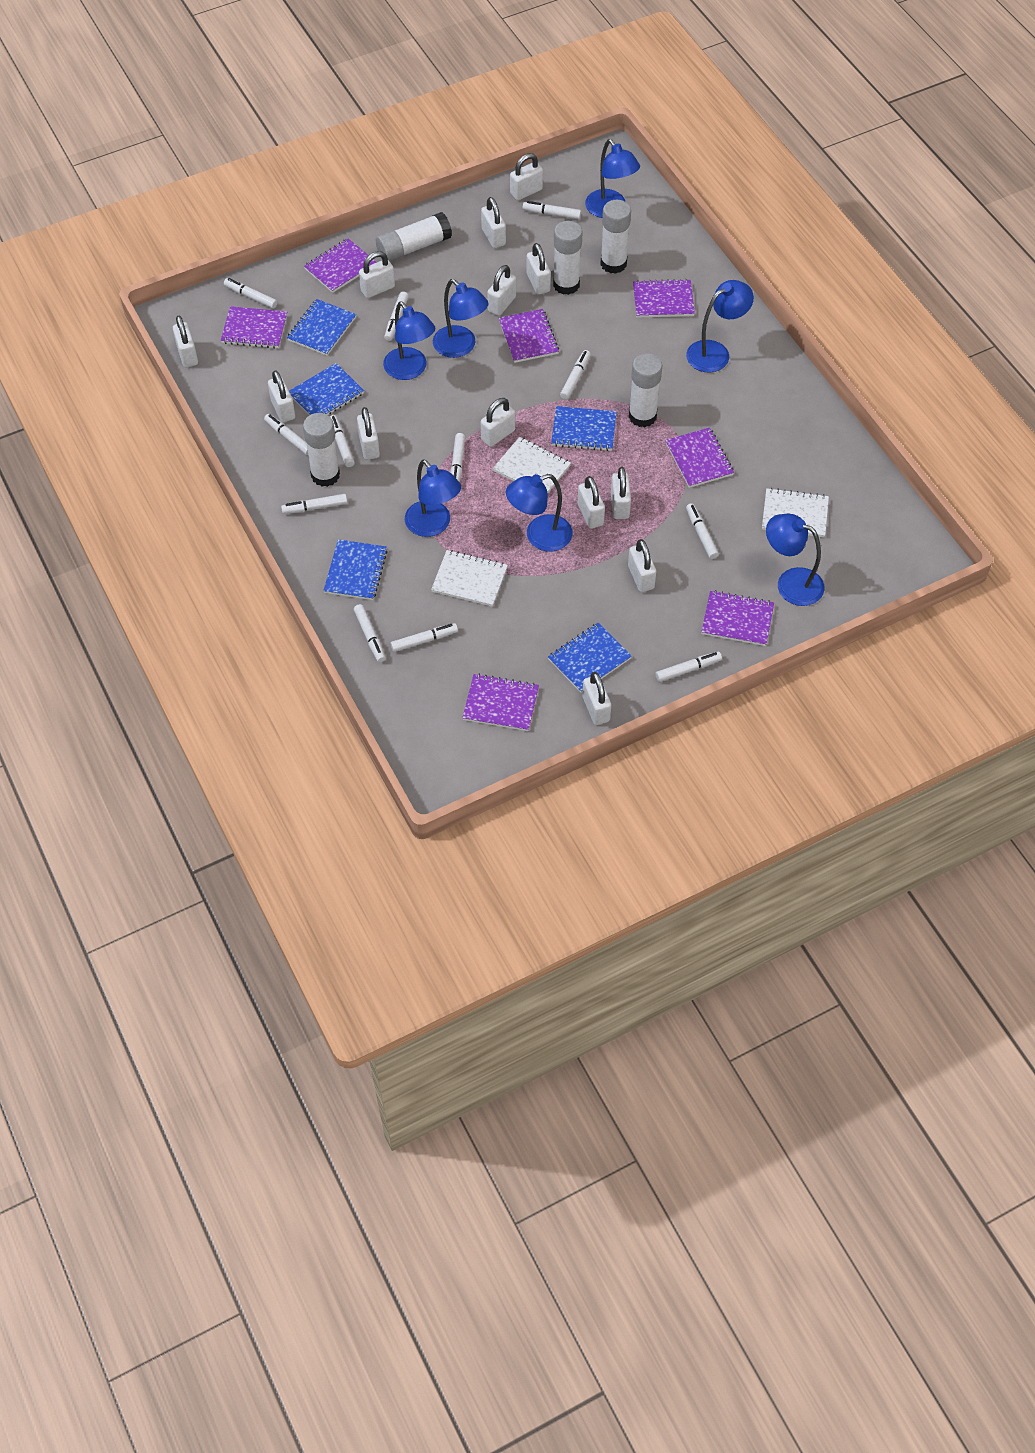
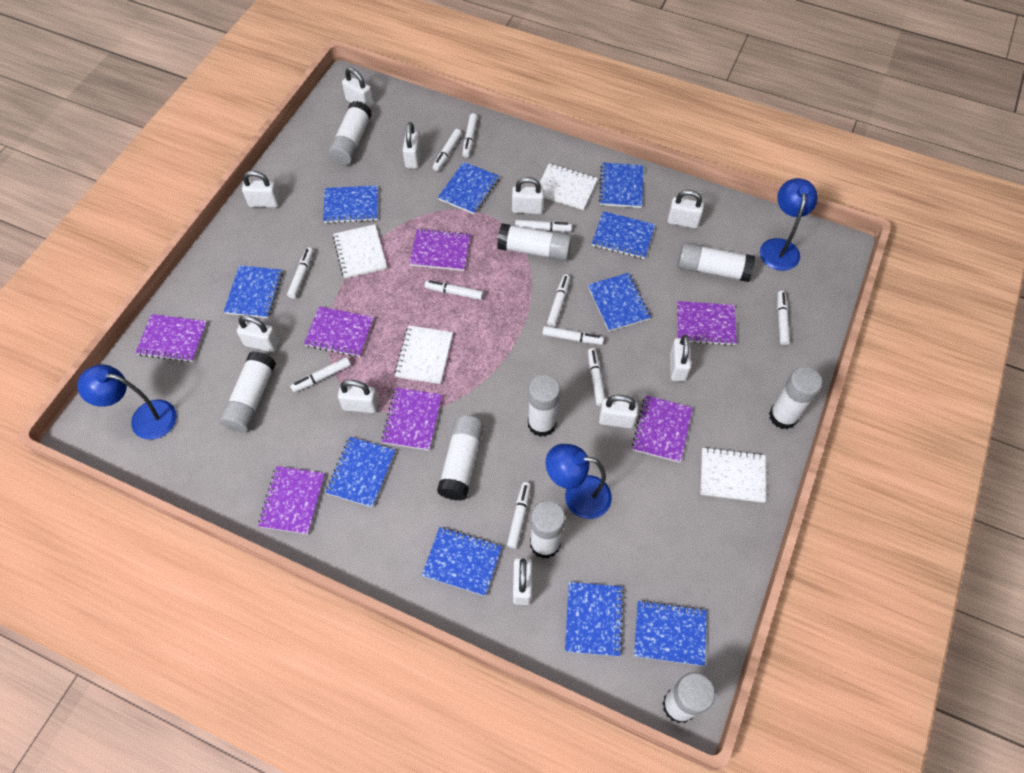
blue lamp: [383,301,435,380] [405,459,461,537] [433,279,489,358] [506,474,573,552] [585,139,640,218] [686,280,754,372] [766,514,824,606] = 7 -> [77,365,177,440] [546,444,612,519] [760,178,818,271] = 3
blue notebook: [287,299,356,356] [289,363,364,415] [323,539,388,600] [548,622,632,693] [551,406,617,451] = 5 -> [223,265,283,318] [323,185,378,223] [325,437,396,508] [422,527,502,596] [438,162,499,214] [565,582,624,657] [588,273,651,331] [592,211,655,259] [599,163,643,208] [634,600,707,666] = 10
white glue stick: [303,413,340,487] [376,212,452,262] [553,221,582,295] [600,200,631,274] [629,353,662,427] = 5 -> [220,351,276,432] [328,101,372,165] [437,415,484,501] [497,223,572,261] [528,375,560,437] [530,501,565,559] [662,673,715,723] [678,242,755,282] [769,367,822,429] = 9
white marker: [224,278,278,309] [264,414,308,455] [281,494,347,514] [329,415,355,467] [354,604,386,662] [384,291,409,341] [391,623,458,652] [451,433,465,482] [522,201,581,219] [560,350,591,400] [656,652,722,682] [686,503,719,559] = 12 -> [287,247,313,299] [290,357,351,392] [424,280,483,300] [433,129,462,171] [462,113,478,157] [507,482,531,548] [515,220,572,232] [542,326,604,345] [547,274,570,327] [588,348,605,406] [777,291,790,345] = 11
white notebook: [431,550,508,607] [493,437,571,494] [762,488,829,537] = 3 -> [333,224,387,279] [394,325,453,384] [539,164,598,210] [700,447,766,503] = 4
white padlock: [173,316,198,367] [268,370,295,422] [357,407,380,460] [359,251,395,298] [481,197,506,248] [481,398,515,447] [487,265,516,316] [510,153,543,201] [527,243,551,295] [578,476,605,529] [582,672,611,725] [611,467,631,519] [628,539,656,592] = 13 -> [237,315,279,352] [242,171,280,207] [338,380,379,413] [342,68,374,108] [403,122,422,169] [512,177,544,214] [513,558,532,605] [599,395,638,429] [668,190,704,228] [670,335,691,381] = 10

